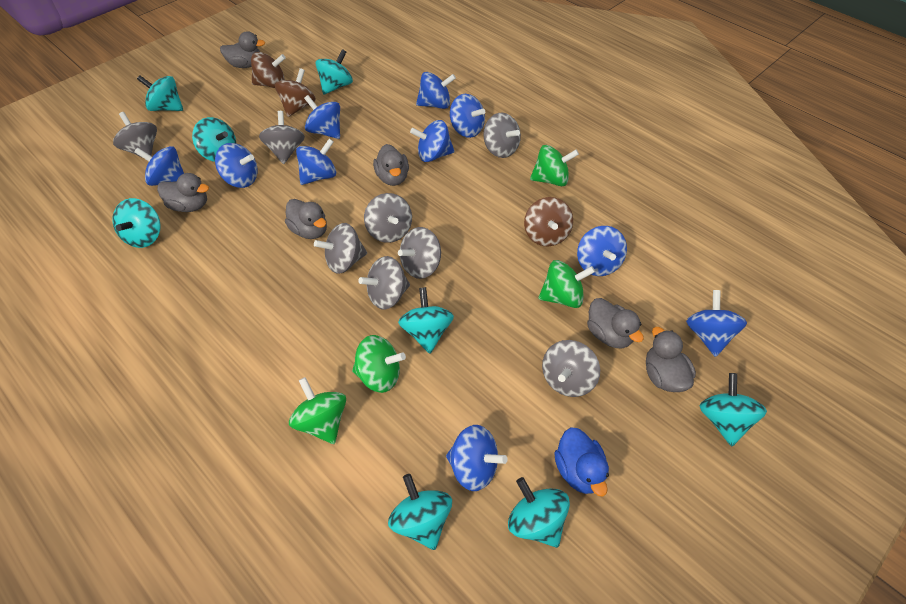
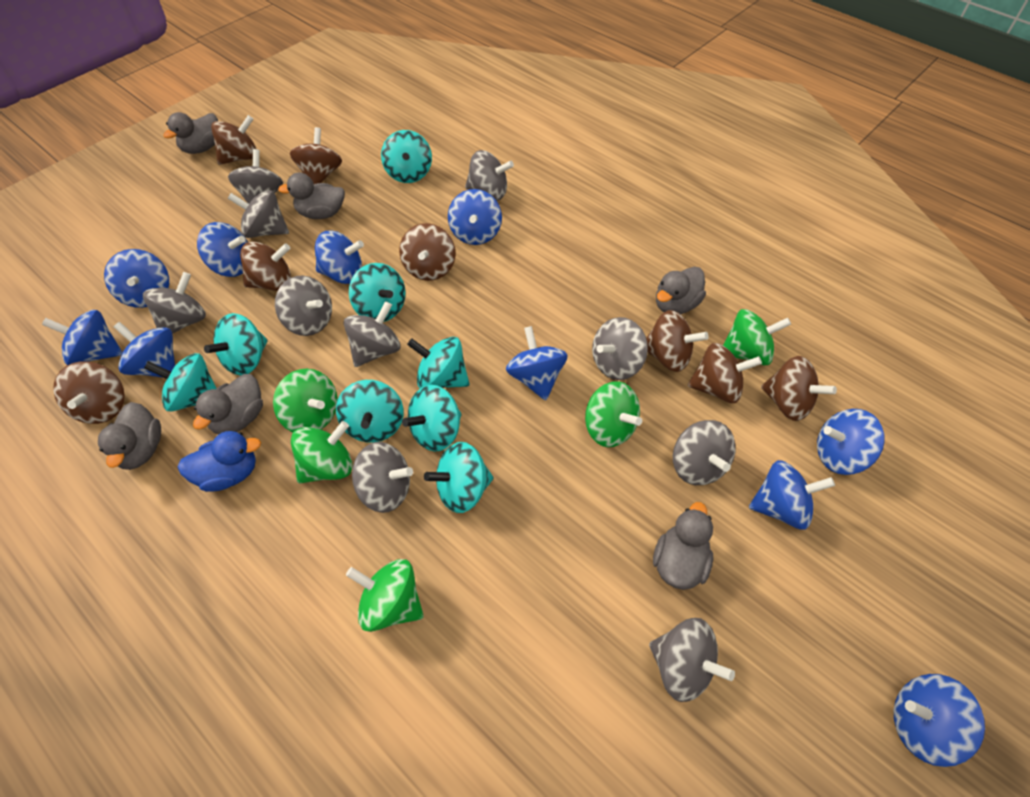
brown spinning top: [251,52,286,88] [275,68,316,117] [524,197,573,246] = 3 -> [53,361,125,424] [211,115,256,165] [240,242,291,291] [290,127,342,184] [399,223,456,281] [646,310,709,372] [688,343,762,403] [761,356,837,421] = 8
green spinning top: [289,377,346,444] [352,335,406,393] [530,145,579,186] [539,260,595,308] = 4 -> [273,369,337,432] [291,421,353,483] [346,559,424,632] [585,381,642,447] [723,309,791,365] = 5
grey spinning top: [113,112,157,158] [259,111,305,164] [314,223,367,274] [358,256,410,309] [364,193,412,243] [398,227,441,279] [483,113,521,158] [542,340,600,397] = 8 -> [143,272,206,334] [228,149,283,204] [228,190,289,238] [275,275,332,336] [344,301,400,367] [352,442,413,513] [465,150,514,201] [592,317,648,380] [649,618,735,702] [673,420,736,485] = 10

